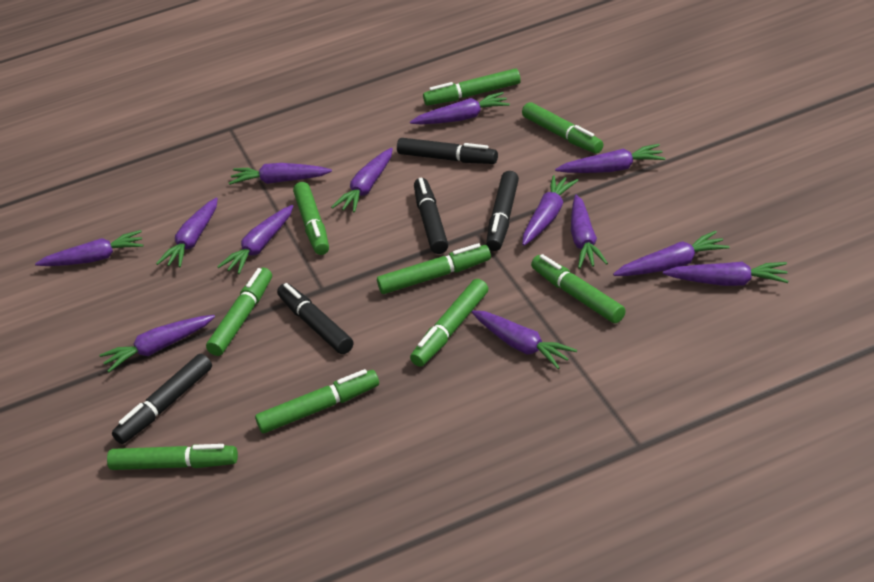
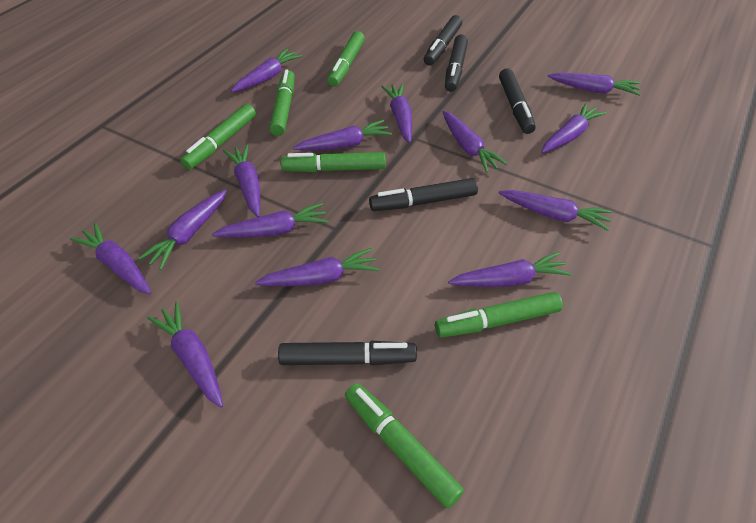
green marker: [107,444,238,470] [206,268,272,356] [255,369,379,433] [293,182,329,255] [377,243,491,294] [410,279,488,367] [423,68,521,106] [522,102,603,154] [531,254,626,323] = 9 -> [180,104,256,170] [269,69,295,136] [281,152,386,172] [327,31,365,87] [345,383,464,508] [435,292,563,338] = 6
purple carrot: [35,230,143,266] [99,315,215,372] [156,198,218,268] [217,205,293,274] [229,163,332,185] [331,148,393,213] [410,92,510,124] [471,310,577,369] [522,175,578,246] [555,144,665,173] [571,195,608,269] [613,231,730,276] [663,262,788,286] = 13 -> [70,223,151,294] [138,190,227,270] [147,301,223,408] [212,203,329,238] [223,144,260,217] [231,48,302,92] [255,248,379,286] [293,120,392,151] [381,83,412,143] [442,111,508,173] [448,252,572,287] [499,190,612,231] [541,103,606,153] [547,73,641,96] = 14

